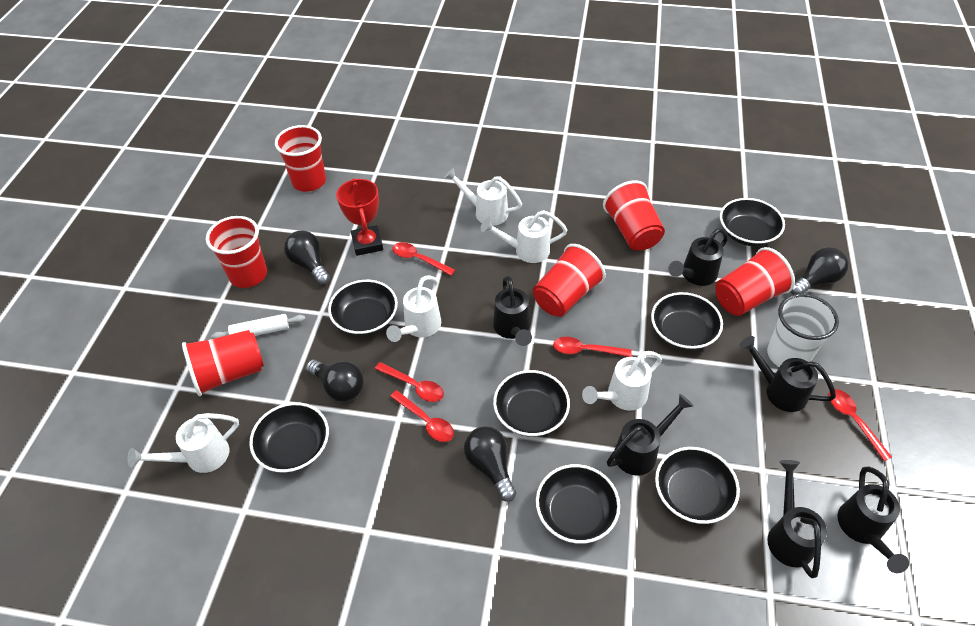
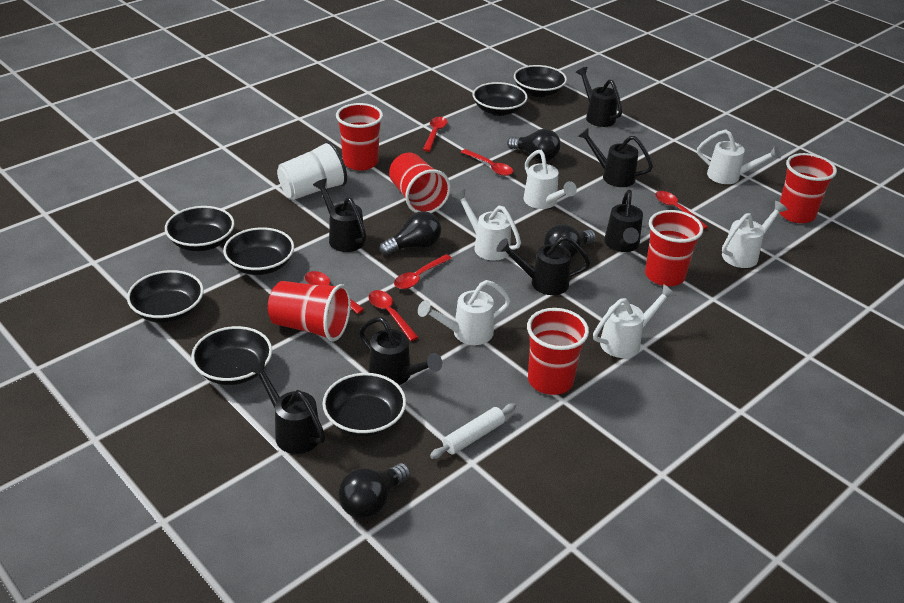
black watering can: [493,276,532,346] [607,394,694,476] [668,228,728,286] [739,336,836,412] [767,460,827,578] [837,467,909,573] = 6 -> [249,361,326,454] [313,179,366,252] [359,317,442,385] [496,236,590,295] [576,67,622,127] [578,128,653,187] [604,190,643,252] = 7
red spoon: [375,362,444,402] [390,390,454,442] [392,242,455,276] [553,337,632,357] [828,389,892,461] = 5 -> [305,271,364,314] [368,290,419,341] [394,254,452,289] [423,117,447,152] [461,149,513,176] [655,191,708,230] = 6
red trophy: [336,178,383,256] = 1 -> none = 0
white watering can: [127,413,239,473] [386,276,441,342] [444,168,522,226] [481,210,568,263] [582,351,662,411] = 5 -> [418,280,511,345] [453,189,521,261] [524,150,577,209] [593,284,676,358] [697,129,781,184] [722,201,788,268] = 6

